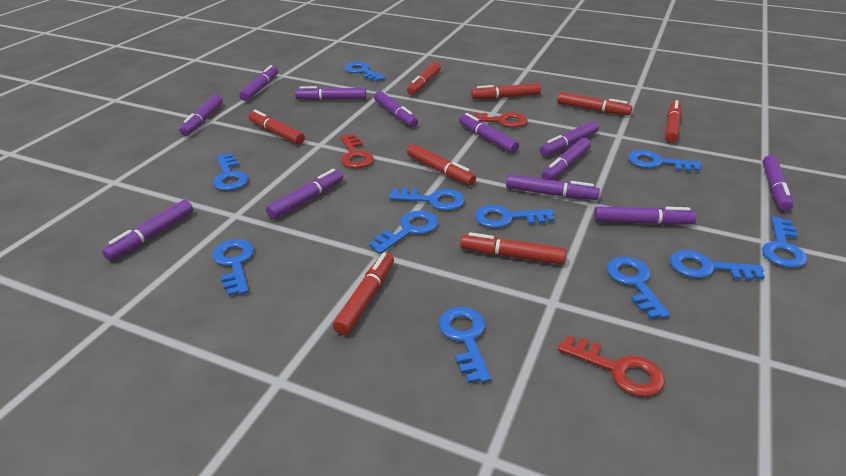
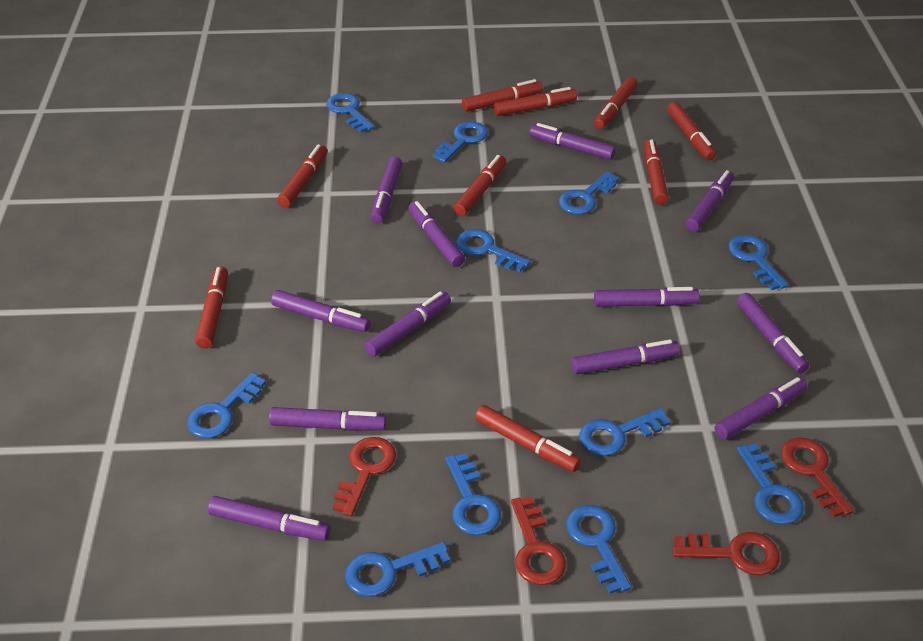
red key: [341,134,374,169] [470,113,527,128] [558,336,665,397] = 3 -> [333,437,396,517] [511,497,566,585] [673,532,780,575] [781,437,854,517] = 4
red marker: [249,110,305,145] [333,253,394,335] [407,62,441,95] [407,144,476,186] [460,232,567,265] [471,83,541,99] [557,92,632,115] [665,100,682,143] = 8 -> [195,266,228,348] [277,144,327,208] [453,155,506,216] [462,79,543,112] [475,405,581,472] [494,87,577,116] [594,77,638,129] [644,139,669,205] [667,102,716,160] = 9

